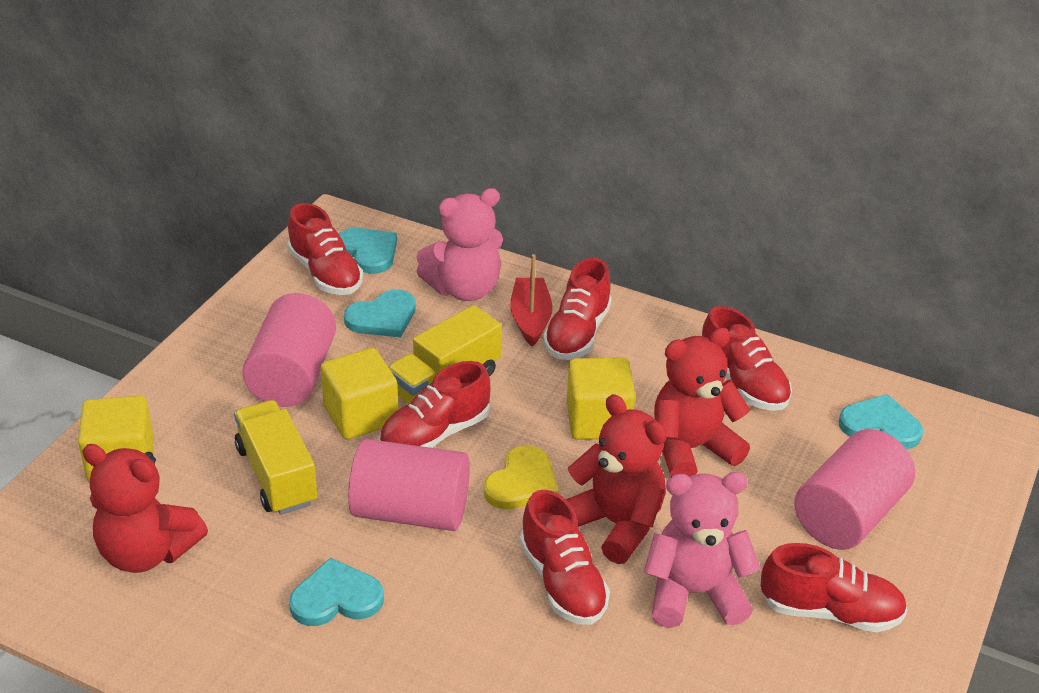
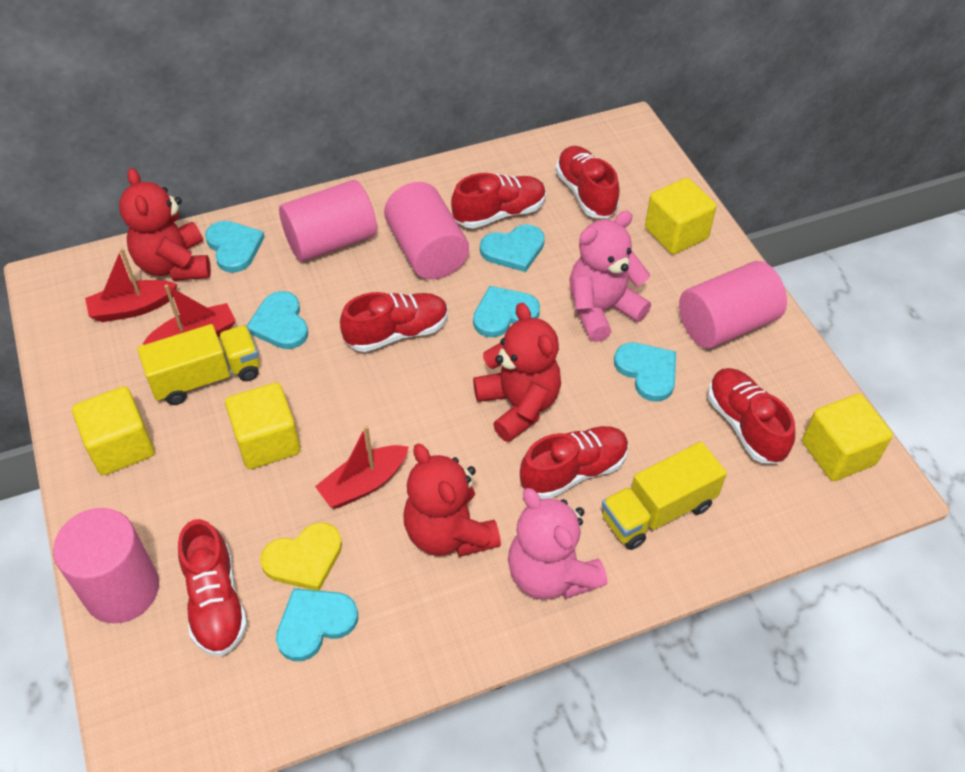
pink cylinder: [242,293,336,407] [348,439,470,531] [794,429,915,550] = 3 -> [53,508,159,623] [279,180,377,262] [384,182,469,280] [679,261,787,349] = 4
red boat: [510,254,553,347] = 1 -> [85,248,178,322] [143,284,236,345] [315,425,409,508] = 3
turquoise heart: [289,558,384,626] [339,228,397,274] [344,289,416,338] [839,394,923,449] = 4 -> [205,221,265,273] [247,291,308,349] [276,588,358,661] [473,286,540,338] [480,225,545,272] [614,343,676,401] = 6
yellow cube: [78,396,154,483] [320,348,398,440] [567,357,635,440] = 3 -> [72,386,155,475] [225,382,301,469] [645,178,717,254] [802,394,893,481] = 4

